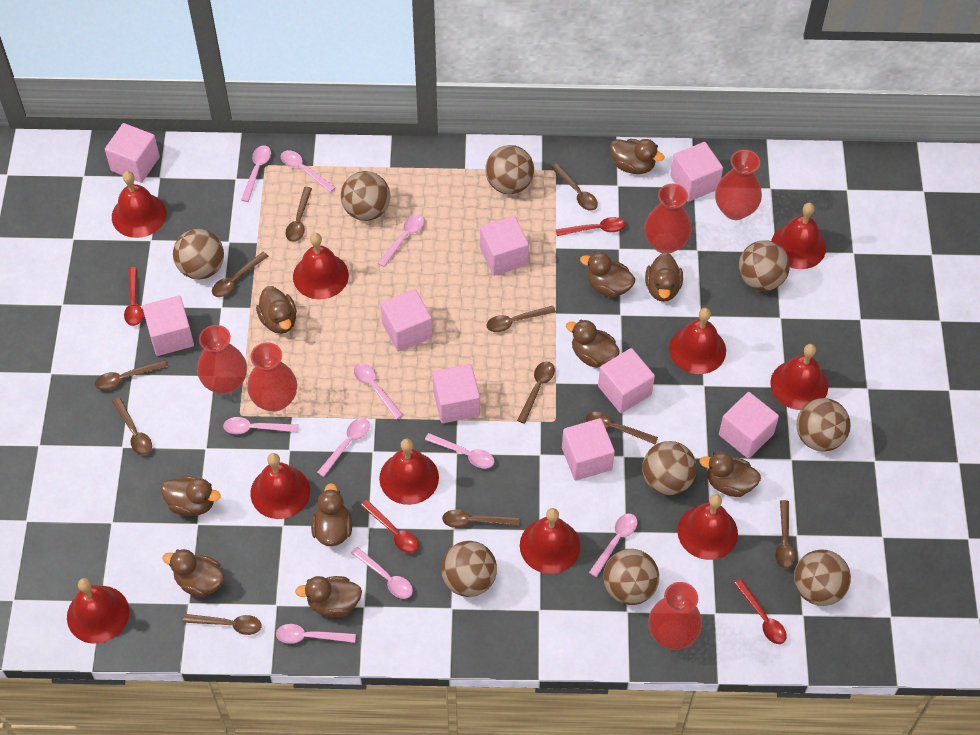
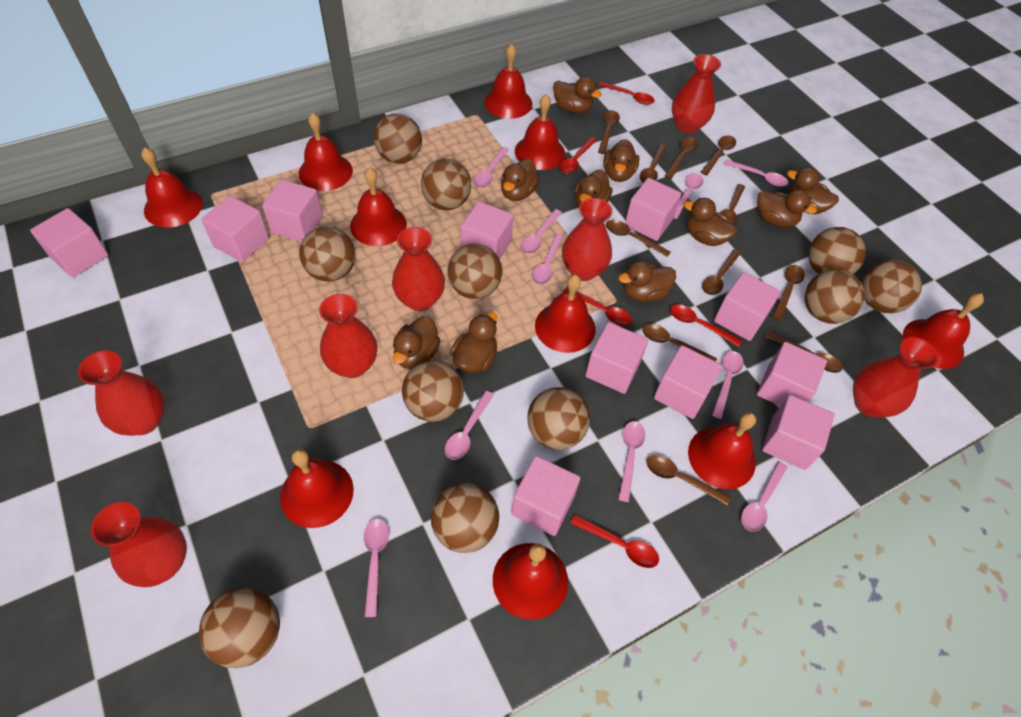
brown ball: [173,229,224,280] [341,171,390,221] [441,541,497,597] [485,145,534,194] [603,549,659,605] [642,441,697,495] [739,240,790,291] [794,550,851,606] [796,398,851,452] = 9 -> [199,587,280,668] [299,226,356,282] [374,114,422,164] [402,360,464,422] [421,159,471,210] [431,483,499,553] [447,244,502,299] [527,387,590,450] [805,269,865,324] [808,227,866,274] [861,259,922,313] = 11
pink cube: [105,123,160,183] [142,296,194,356] [380,289,432,352] [432,364,480,423] [480,216,529,276] [562,418,615,480] [598,348,655,413] [670,142,723,202] [719,392,779,459] = 9 -> [30,208,108,278] [201,196,269,262] [262,180,323,242] [460,201,514,260] [511,456,580,536] [585,322,649,394] [625,178,682,241] [654,345,722,419] [714,272,781,341] [757,342,827,406] [762,395,835,470] = 11
red spoon: [124,267,143,326] [361,500,418,553] [556,217,625,236] [734,579,787,644] = 4 -> [560,137,597,174] [563,287,632,326] [570,515,659,568] [598,81,655,105] [670,304,742,347] = 5
red vase: [197,325,247,394] [247,342,297,412] [644,184,692,254] [648,582,702,650] [715,150,762,220] = 5 -> [78,350,165,436] [91,502,187,587] [319,294,377,378] [392,227,445,311] [562,198,613,281] [672,54,721,134] [853,337,939,417] = 7

